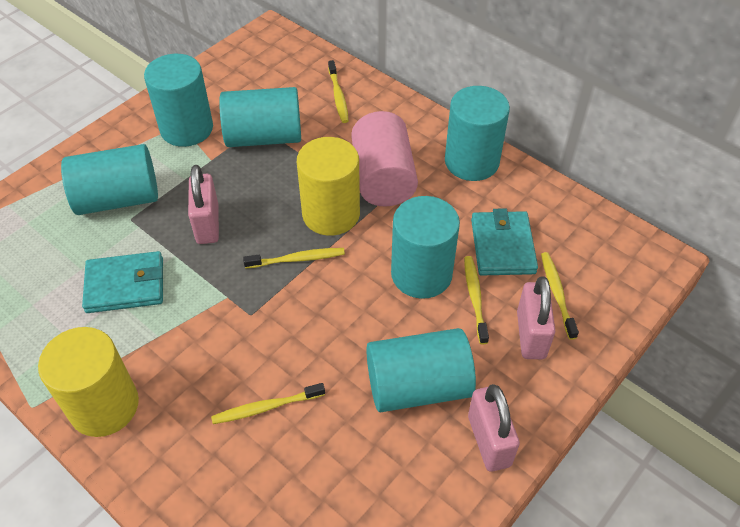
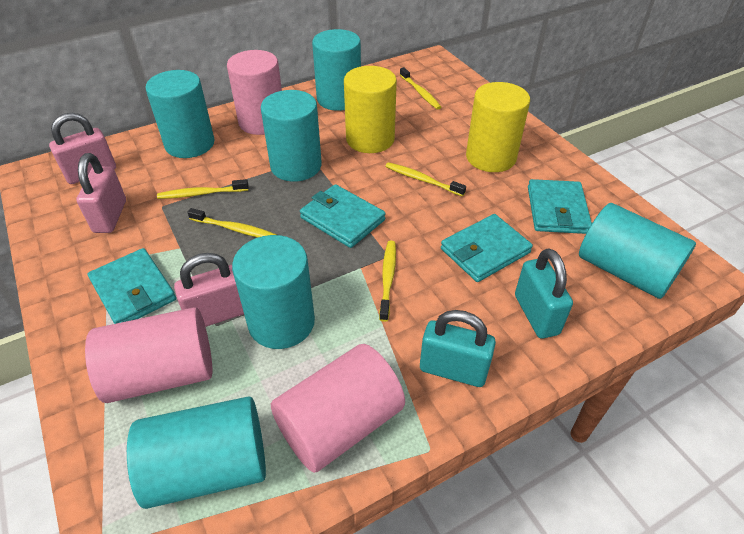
pink cylinder: [351,111,418,207] = 1 -> [85,307,213,403] [227,50,282,135] [271,344,405,473] = 3
turquoise padlock: none = 0 -> [420,310,496,387] [515,249,573,338] = 2
turquoise wallet: [82,251,163,313] [471,208,538,276] = 2 -> [88,248,176,324] [300,184,386,248] [441,214,533,282] [528,179,592,234] = 4

